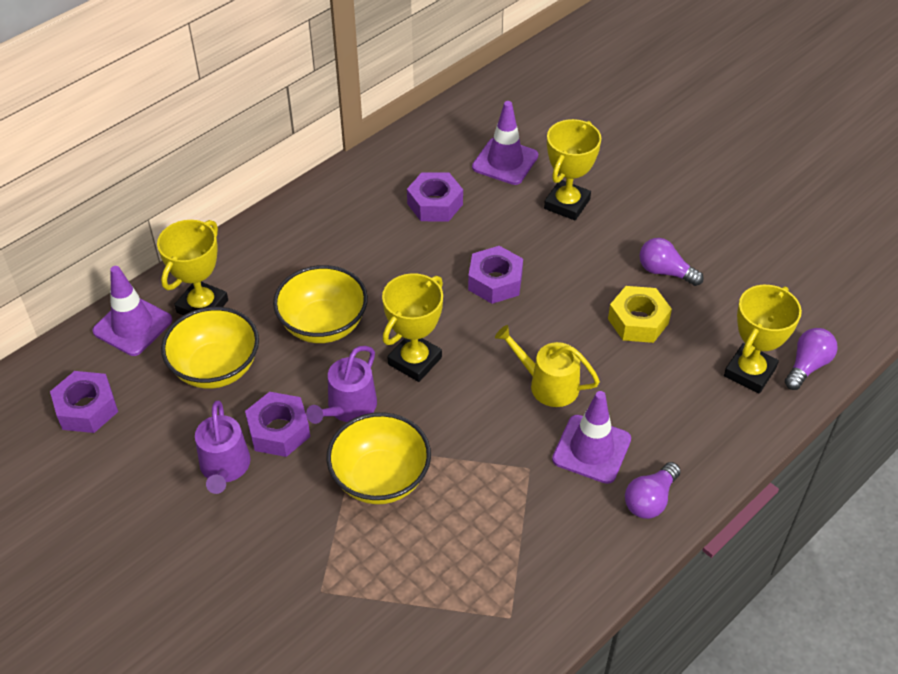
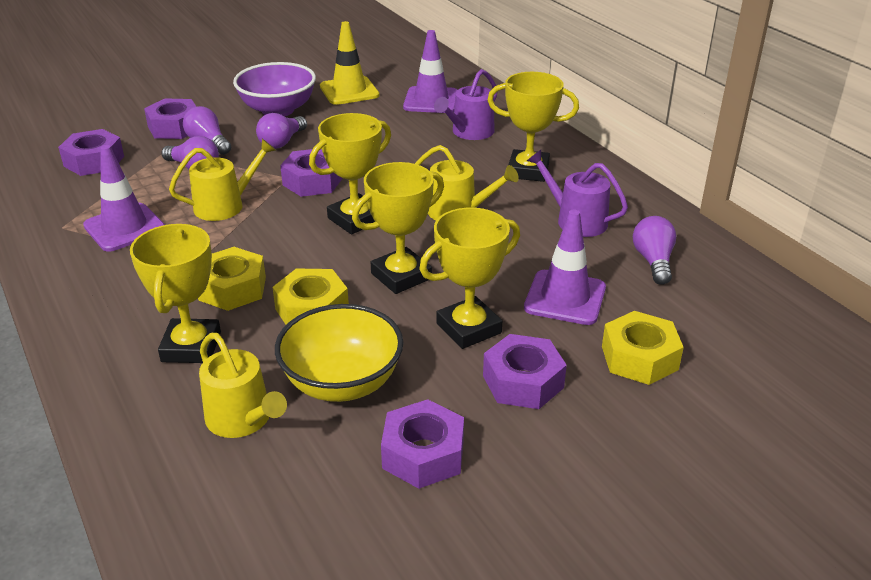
purple bowl: none = 0 -> [233,62,316,116] = 1
purple light bulb: [625,462,681,519] [639,238,704,286] [785,328,838,390] = 3 -> [161,136,219,169] [183,106,231,155] [256,113,307,149] [633,216,676,285] = 4
purple nut: [50,371,118,433] [245,392,310,457] [407,172,463,222] [468,246,523,304] = 4 -> [58,129,124,176] [144,98,197,139] [280,149,343,197] [381,399,464,489] [483,334,567,409] = 5
yellow bowl: [161,307,259,389] [273,265,368,343] [326,412,431,504] = 3 -> [275,304,403,402] = 1
yellow nut: [608,286,672,343] = 1 -> [198,247,266,311] [272,268,349,325] [602,311,684,385] = 3
yellow traffic cone: none = 0 -> [320,21,380,105] = 1
yellow trophy: [157,220,228,315] [382,273,443,382] [544,119,601,220] [724,285,802,393] = 4 -> [130,224,221,363] [309,113,391,234] [352,162,444,294] [419,208,520,349] [488,72,579,182] = 5
yellow watering can: [495,325,600,407] = 1 -> [169,139,276,221] [199,333,287,438] [415,145,519,220] = 3

